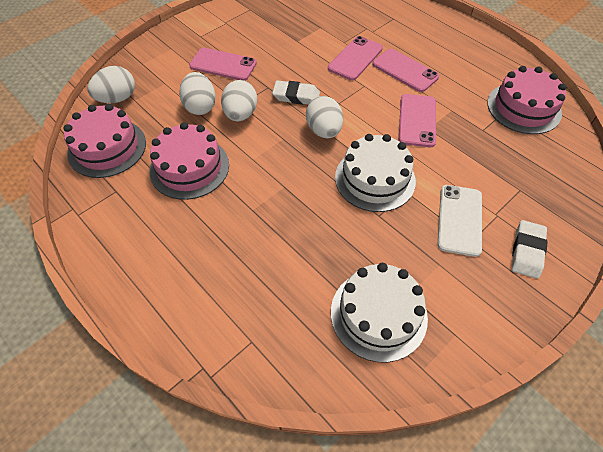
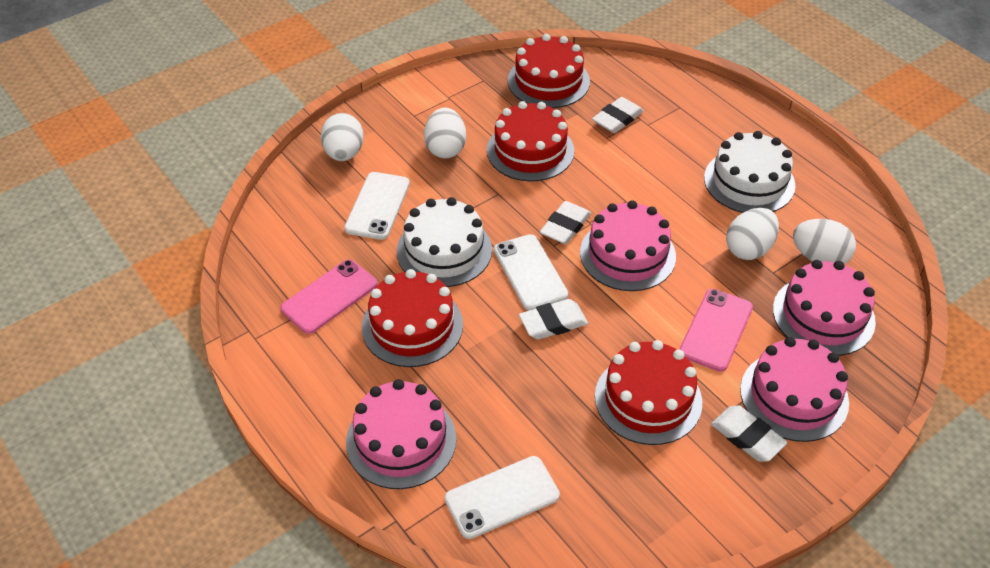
pink cake: [63,104,146,178] [149,122,229,200] [487,66,567,134] = 3 -> [346,379,456,489] [580,200,676,291] [740,337,849,442] [773,260,876,356] = 4
pink phone: [189,48,257,81] [328,36,383,80] [372,49,439,92] [399,94,436,147] = 4 -> [280,259,377,334] [679,289,753,372] = 2
red cake: none = 0 -> [362,269,463,367] [487,101,574,182] [508,34,590,108] [595,340,702,445] = 4
white eraser: [272,80,320,105] [512,220,548,279] = 2 -> [519,299,588,339] [540,201,591,244] [592,97,644,133] [711,405,788,462] = 4
white phone: [437,185,482,257] = 1 -> [344,172,410,240] [444,456,560,539] [494,234,568,310] = 3

